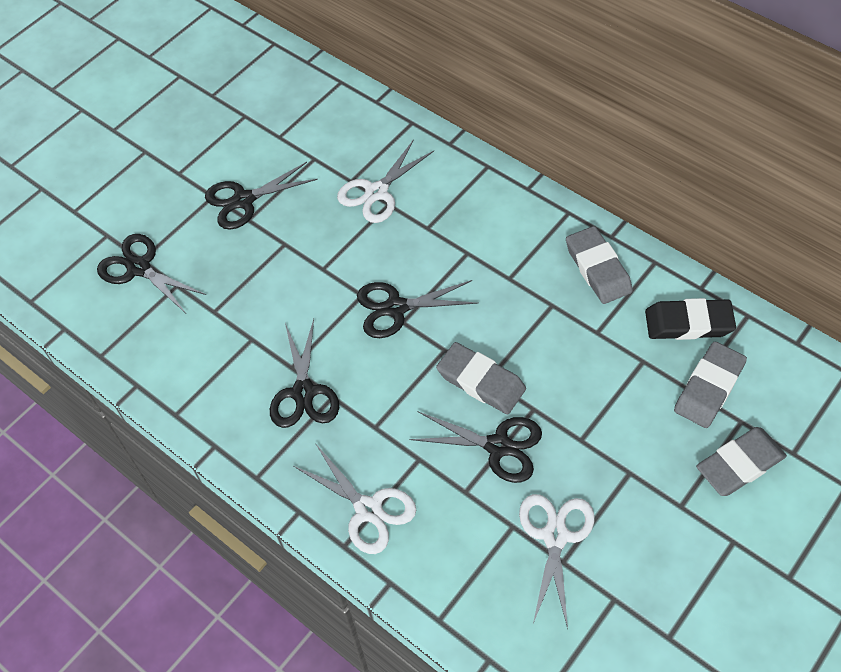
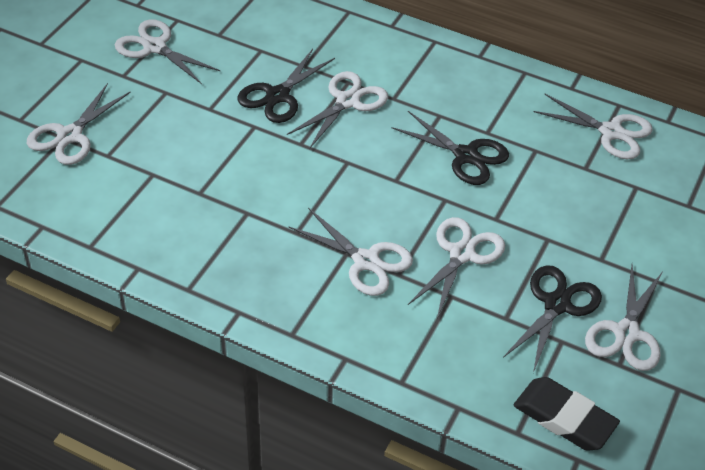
black scissors: [97,234,206,312] [205,162,318,230] [270,319,339,428] [357,280,478,338] [409,412,542,483] = 5 -> [237,49,335,123] [392,111,509,185] [503,265,602,373] = 3
grey eraser: [436,342,526,414] [566,226,633,304] [674,342,747,428] [696,427,787,496] = 4 -> none = 0
white scissors: [293,443,416,554] [337,139,434,223] [519,494,595,629] = 3 -> [27,83,131,165] [115,19,221,84] [287,71,388,149] [289,208,413,296] [408,217,505,318] [533,94,653,159] [585,264,664,371] = 7

